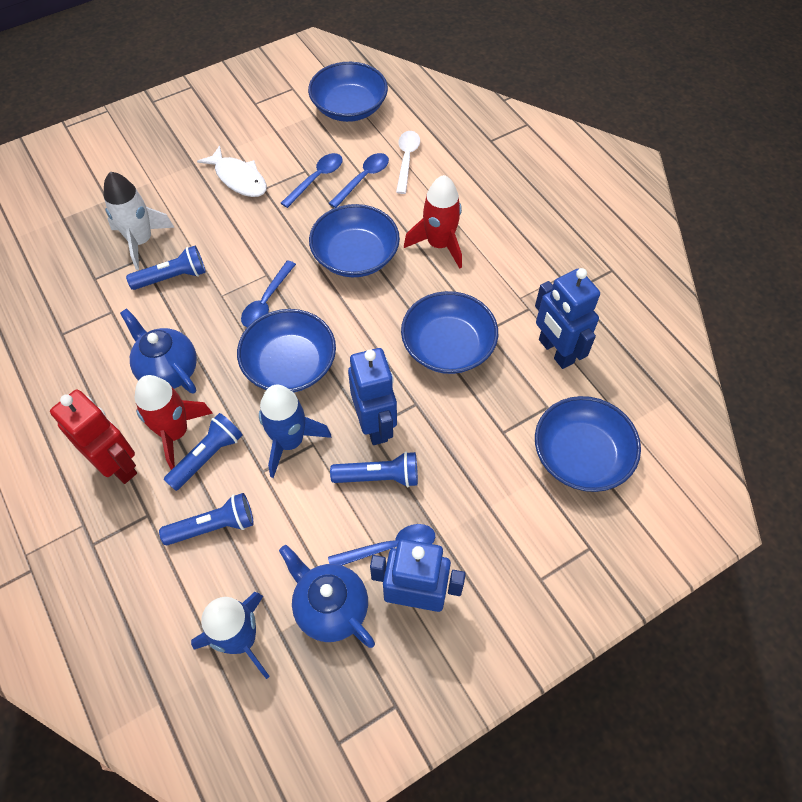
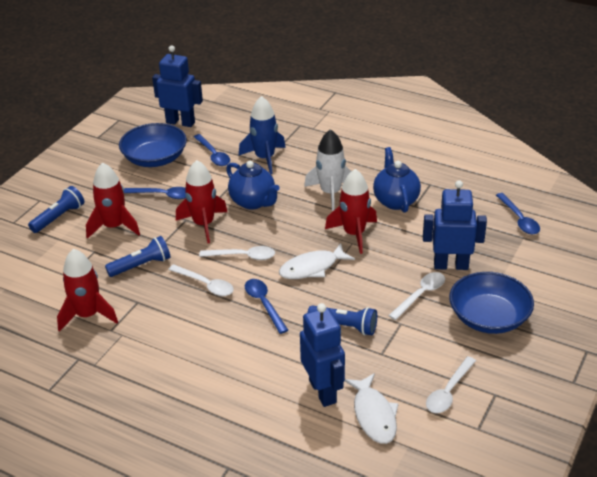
blue bowl: [237,309,336,393] [308,62,388,122] [309,204,400,277] [401,291,498,374] [535,396,641,492] = 5 -> [119,123,187,167] [449,272,534,334] = 2
blue flashlight: [126,246,206,290] [159,493,254,545] [164,413,243,491] [330,451,418,487] = 4 -> [28,186,84,233] [105,236,170,277] [307,305,377,335] = 3
blue rocket: [191,592,270,679] [259,385,331,478] = 2 -> [239,96,286,174] = 1
red robot: [50,390,137,484] = 1 -> none = 0
red rocket: [135,375,213,470] [404,175,462,269] = 2 -> [57,249,118,332] [86,162,140,239] [176,160,227,243] [325,169,377,254] = 4
white fish: [197,145,267,197] = 1 -> [279,243,355,279] [345,373,399,444] = 2
white spoon: [396,131,420,194] = 1 -> [168,264,234,296] [199,246,275,260] [388,272,445,320] [426,356,476,413] = 4

